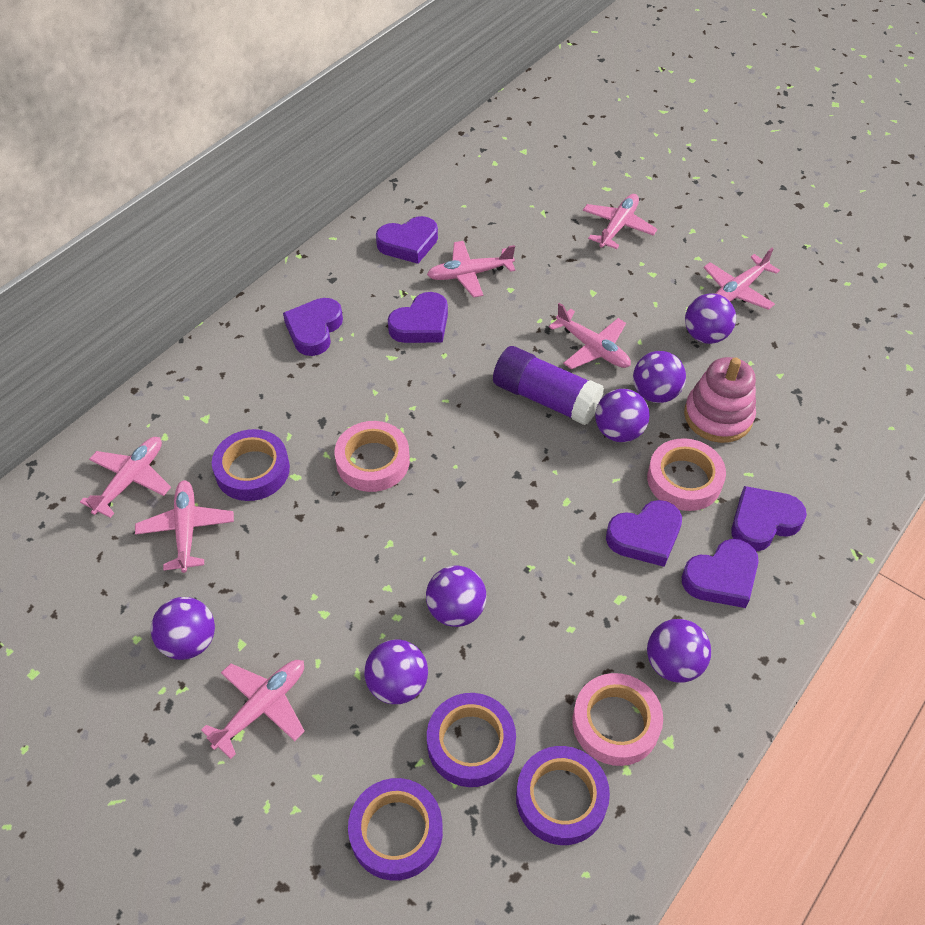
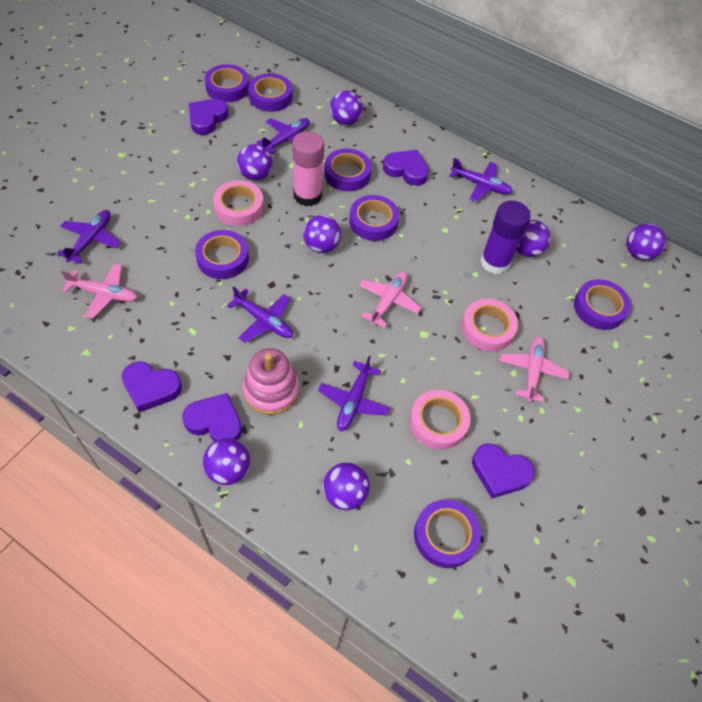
pink glue stick: none = 0 -> [292,131,324,206] = 1
pink plane: [80,437,171,518] [135,480,234,573] [201,660,305,759] [427,241,515,298] [549,303,631,369] [583,194,658,249] [703,248,780,310] = 7 -> [61,263,138,319] [359,272,421,328] [500,336,570,402] = 3
purple heart: [283,298,343,356] [376,216,438,264] [388,292,448,343] [606,500,682,567] [681,539,759,608] [731,486,807,552] = 6 -> [122,361,182,413] [182,393,242,442] [189,99,229,135] [383,150,429,186] [472,443,535,499] = 5
purple plane: none = 0 -> [57,210,121,264] [227,286,293,343] [256,118,310,155] [318,355,390,431] [450,158,512,202] = 5
purple tape: [212,429,290,501] [348,778,443,881] [427,693,516,787] [516,746,610,845] = 4 -> [195,230,249,279] [205,64,249,102] [248,73,292,112] [324,148,372,191] [349,195,399,241] [414,499,481,568] [574,279,631,330] = 7

